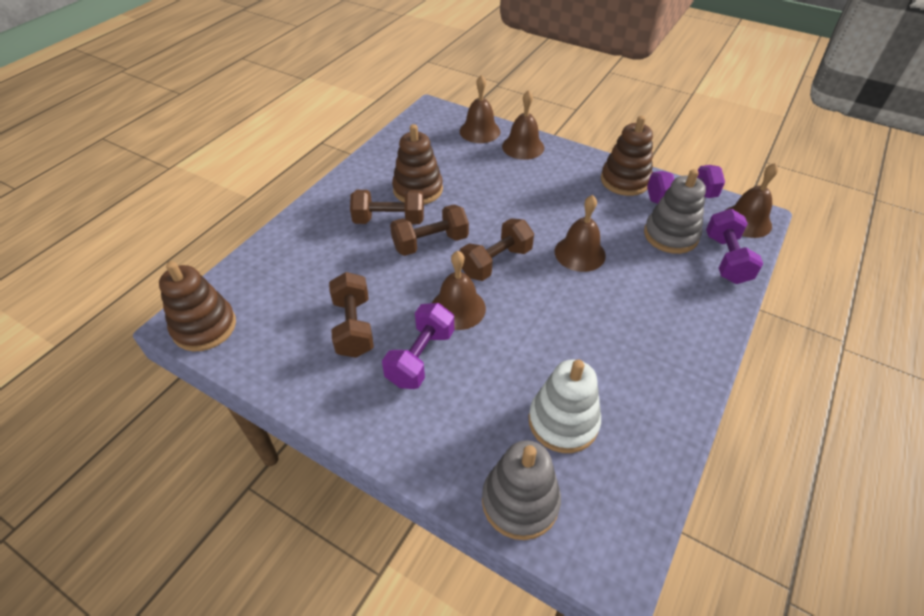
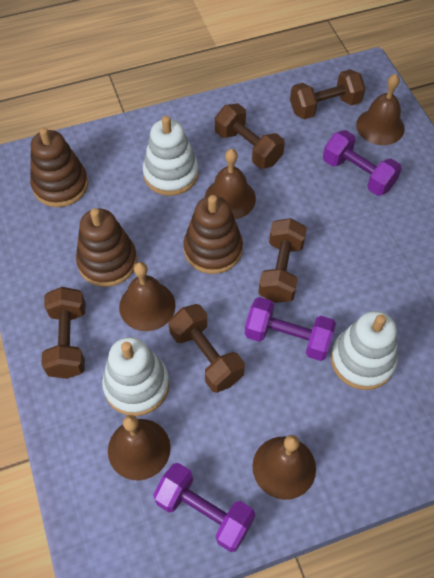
brown dumbbell: [329,272,374,358] [350,190,424,224] [390,204,469,256] [460,218,534,281] = 4 -> [41,287,85,379] [168,304,245,393] [215,103,285,169] [258,218,307,303] [290,69,365,119] = 5
grey stacking toy: [482,440,561,540] [644,169,706,254] = 2 -> none = 0
white stacking toy: [529,359,601,453] = 1 -> [102,337,169,416] [143,116,199,196] [331,311,398,390] = 3

